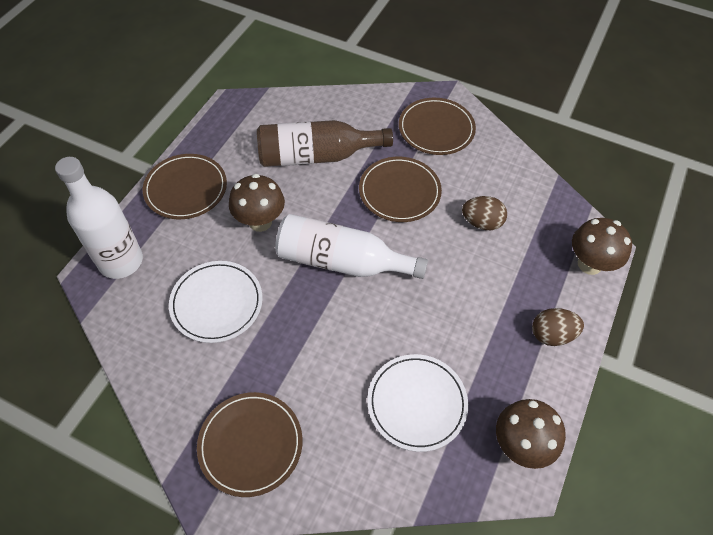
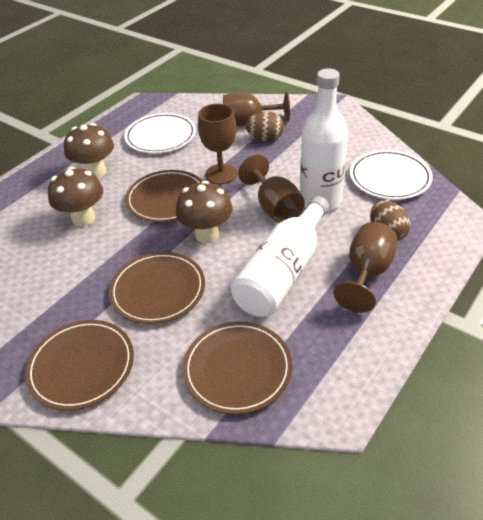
brown bottle: [257,120,393,167] = 1 -> none = 0
brown goblet: none = 0 -> [198,104,237,184] [223,91,290,126] [238,154,305,223] [334,222,397,313] = 4

